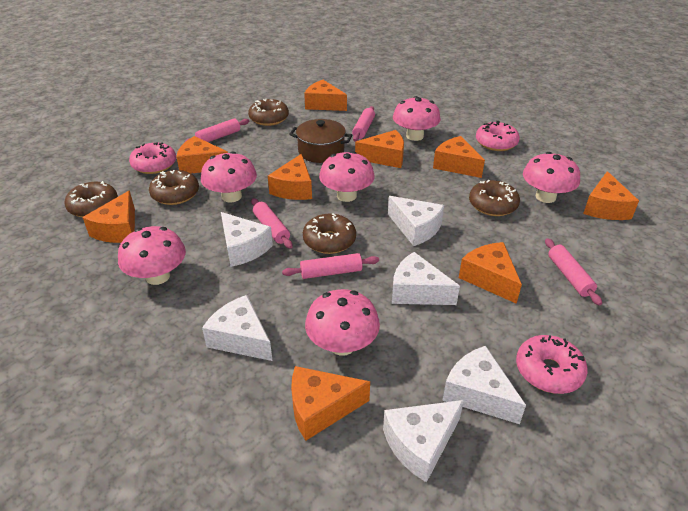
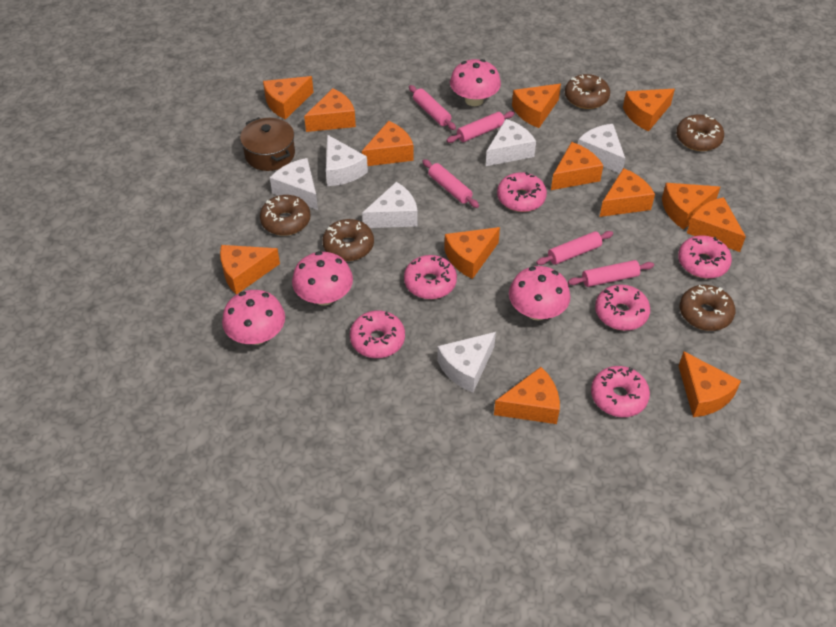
orange cheese: [82,191,135,243] [176,136,228,174] [268,154,312,200] [291,366,370,440] [304,80,347,111] [355,130,404,168] [433,136,485,178] [459,242,522,304] [583,171,639,220] = 9 -> [220,245,280,295] [263,76,313,120] [304,88,356,132] [362,121,413,166] [444,227,500,279] [494,367,560,424] [512,84,561,128] [551,142,603,190] [599,168,655,217] [623,89,675,131] [662,183,720,230] [679,351,741,417] [687,197,746,252] = 13
pink donut: [129,142,176,174] [476,121,520,151] [516,335,588,394] = 3 -> [350,311,405,358] [404,255,457,299] [497,172,547,212] [591,366,650,417] [595,284,650,331] [678,235,732,279] = 6
pink mushroom: [118,226,186,285] [201,151,257,203] [305,289,380,356] [319,151,375,202] [393,96,441,141] [523,152,580,203] = 6 -> [222,290,285,345] [292,251,353,306] [450,59,501,106] [509,266,570,320] = 4

